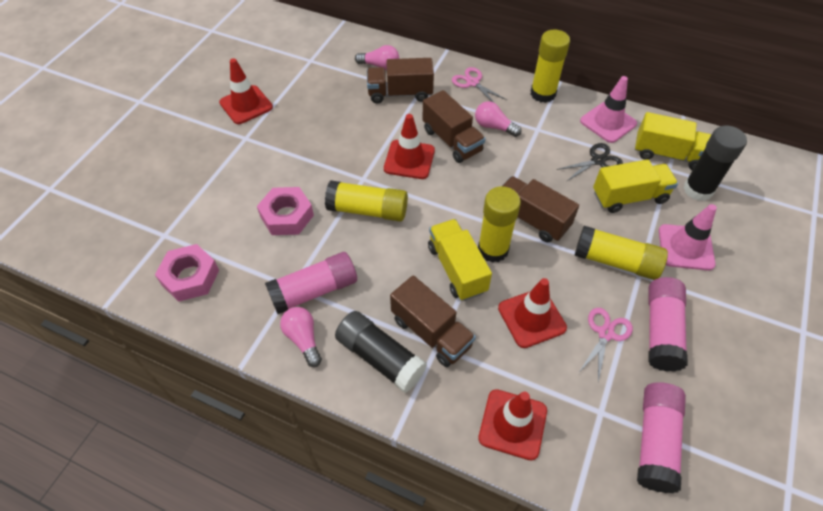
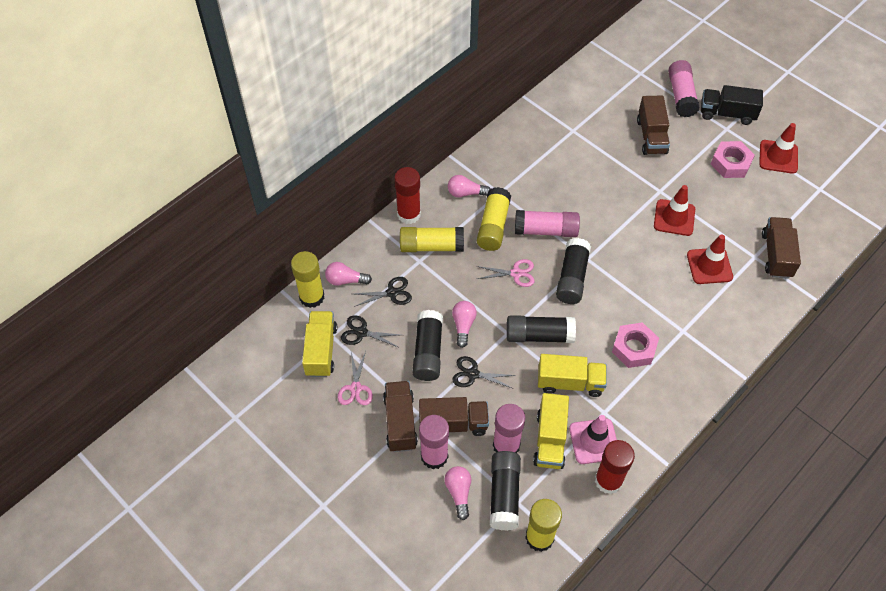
black glue stick: [335,311,427,393] [683,125,747,201] = 2 -> [413,310,443,381] [490,451,521,531] [507,315,576,343] [556,238,591,304] = 4
black scissors: [557,143,623,181] = 1 -> [341,315,400,347] [354,277,412,307] [452,356,516,389] = 3
black truck: none = 0 -> [701,85,763,125] = 1
pink glue stick: [265,252,357,314] [637,382,686,493] [648,277,688,372] = 3 -> [419,415,449,469] [493,404,525,453] [515,210,580,237] [668,60,700,117] = 4
pink light bulb: [280,307,322,367] [355,45,399,70] [475,101,521,137] = 3 -> [325,262,372,286] [444,466,471,520] [448,175,490,198] [452,301,477,348] = 4
pink traffic cone: [580,76,637,143] [659,204,717,270] = 2 -> [569,415,617,464] = 1
red glue stick: none = 0 -> [394,167,421,224] [595,440,635,494] = 2
red traffic cone: [219,58,273,124] [384,114,435,179] [478,389,547,461] [498,278,567,348] = 4 -> [654,185,695,236] [687,235,733,284] [759,123,798,174] = 3

